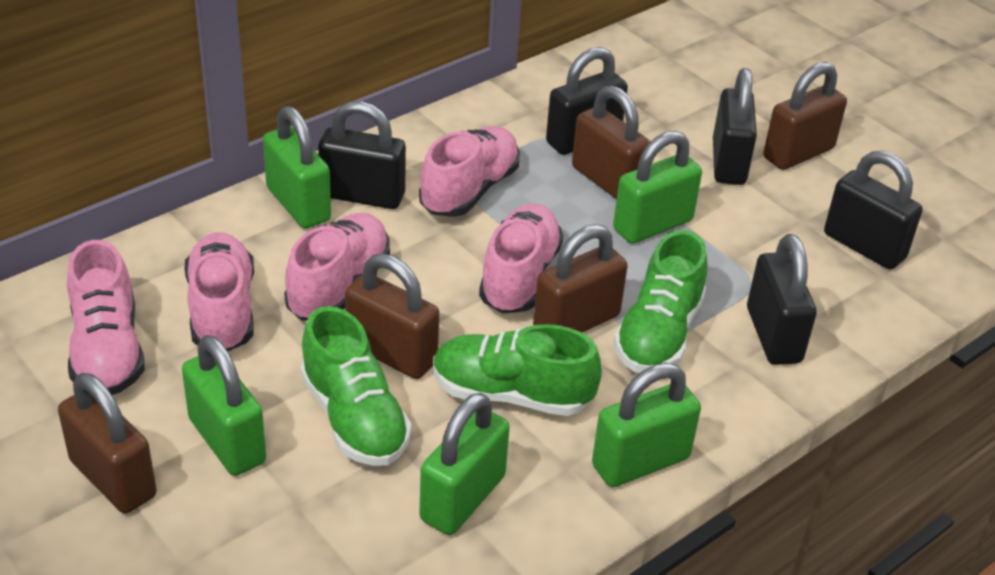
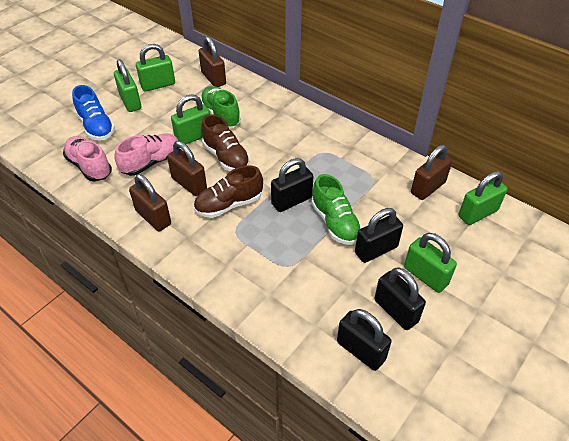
black padlock: [318,101,406,209] [546,47,628,155] [713,68,757,185] [747,234,817,365] [824,151,923,269] = 5 -> [271,158,313,212] [337,309,392,371] [355,208,403,263] [375,267,426,330] = 4
blue shoe: none = 0 -> [72,85,115,141] = 1
brown padlock: [58,373,157,514] [345,254,439,379] [533,224,628,333] [572,86,650,199] [763,62,847,170] = 5 -> [129,174,171,231] [167,141,207,196] [198,36,226,87] [411,145,452,200] = 4
brown shoe: none = 0 -> [194,165,263,218] [201,114,250,171] = 2
green shoe: [300,306,411,466] [433,324,602,416] [614,230,708,373] = 3 -> [200,86,241,128] [311,174,362,245] = 2
pink shoe: [67,240,145,395] [185,232,254,351] [284,213,390,321] [419,126,520,217] [479,203,564,314] = 5 -> [63,136,112,182] [115,133,179,176] = 2

